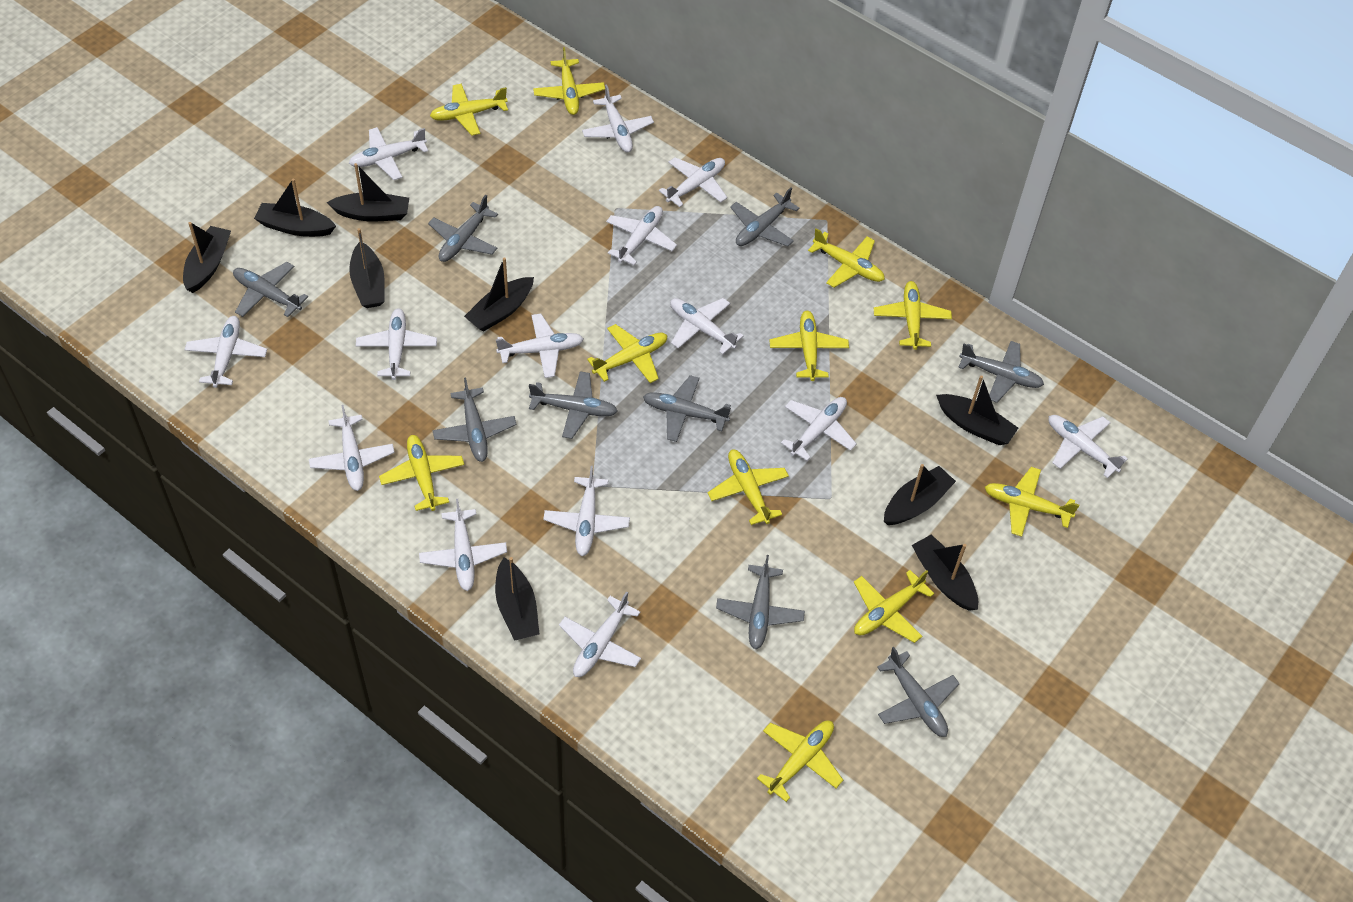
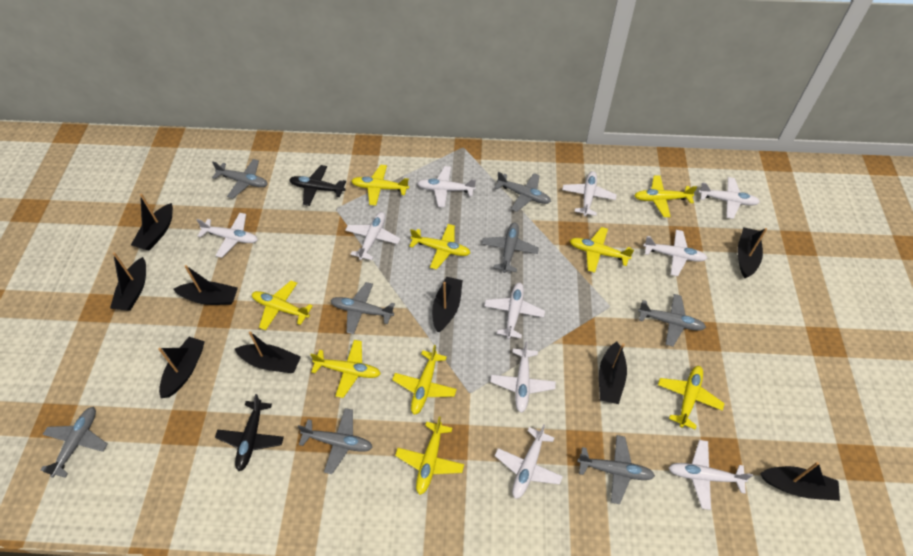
black plane: none = 0 -> [215,394,284,471] [289,165,346,206] = 2
grey plane: [233,262,308,317] [428,195,498,262] [433,377,516,462] [529,371,618,439] [643,375,731,442] [716,555,805,650] [730,188,799,247] [877,647,960,737] [958,341,1044,403] = 9 -> [41,407,108,478] [212,159,268,198] [298,408,373,474] [330,282,395,334] [482,222,539,273] [495,172,551,212] [577,435,655,504] [638,294,706,347] = 8
white plane: [184,316,267,388] [309,405,395,491] [349,127,428,180] [356,308,437,380] [419,499,507,591] [496,314,584,378] [543,466,630,556] [559,591,641,677] [582,84,654,152] [606,206,677,265] [659,157,727,207] [670,298,744,354] [781,397,857,461] [1048,415,1128,478] = 14 -> [197,213,258,258] [345,212,400,260] [417,166,476,207] [484,282,545,339] [490,341,556,413] [495,424,563,499] [562,171,617,216] [643,230,707,276] [668,440,753,510] [699,177,760,219] = 10
yellow plane: [379,435,464,511] [430,84,508,136] [533,47,605,115] [587,324,668,383] [708,450,789,525] [757,721,843,802] [770,311,849,381] [808,228,885,288] [854,570,934,643] [874,281,952,350] [985,467,1079,537] = 11 -> [252,280,313,330] [310,340,381,398] [351,165,409,206] [392,345,457,415] [395,417,464,495] [409,224,470,270] [570,227,634,273] [634,175,697,217] [658,366,725,430] = 9

